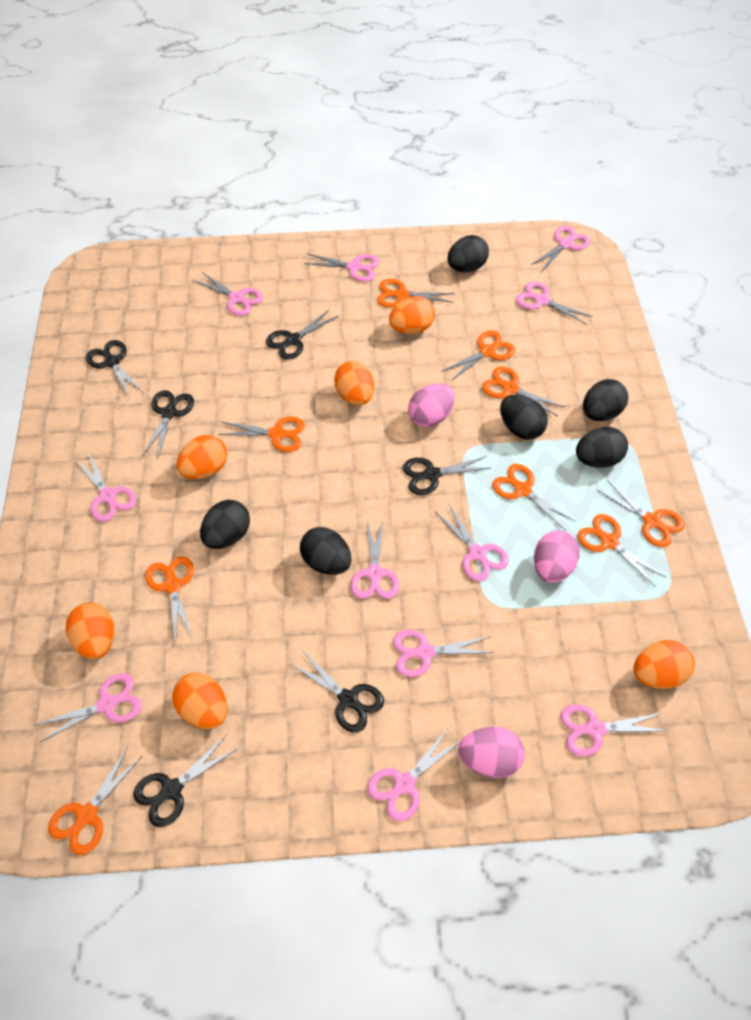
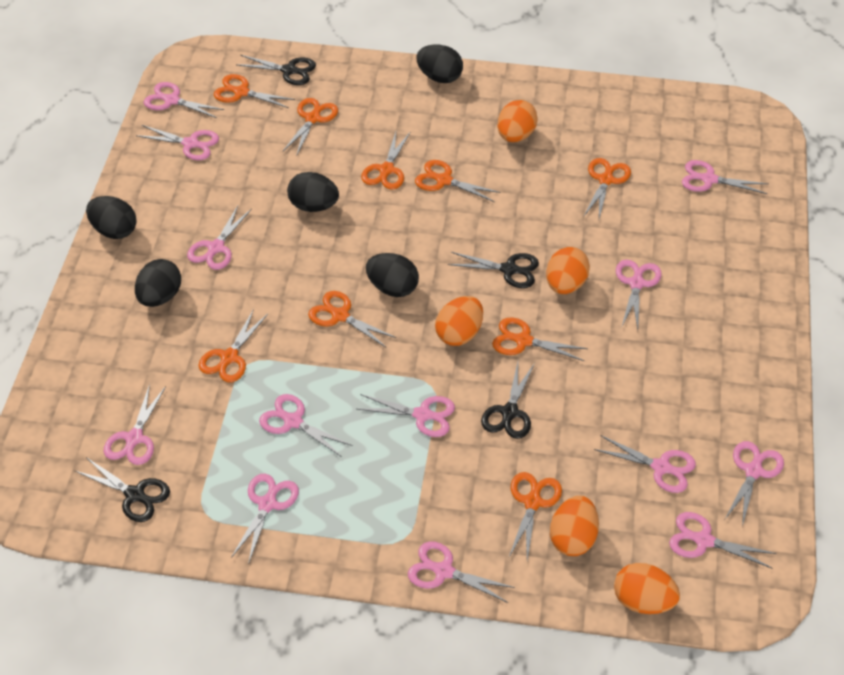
black egg: [200,500,250,549] [300,527,351,575] [447,235,489,272] [500,395,548,440] [576,427,628,468] [583,379,628,421] = 6 -> [86,196,137,239] [135,259,181,307] [287,172,339,212] [366,253,419,297] [416,44,463,83] = 5
black scissors: [86,340,144,398] [133,735,238,827] [142,390,194,457] [266,309,339,360] [291,650,384,733] [403,456,491,495] = 6 -> [75,457,170,522] [236,55,316,85] [448,252,539,288] [481,362,535,439] = 4
orange egg: [66,603,114,659] [172,673,227,729] [177,435,227,479] [334,361,374,406] [389,296,435,334] [634,640,695,689] = 6 -> [435,296,483,346] [498,100,538,142] [546,247,590,294] [550,496,599,556] [614,563,680,614] = 5
pink egg: [408,384,455,427] [458,727,525,778] [534,530,580,583] = 3 -> none = 0
pink scissors: [35,673,142,743] [75,451,136,522] [193,272,263,316] [303,254,379,282] [350,520,399,599] [367,727,462,821] [393,630,494,677] [435,503,509,581] [516,282,593,325] [530,226,590,272] [560,704,668,756] = 11 -> [104,384,166,465] [136,125,219,160] [144,82,224,118] [187,206,252,270] [231,474,299,564] [259,394,353,457] [357,394,455,437] [408,541,515,603] [594,435,696,493] [616,260,662,329] [669,512,777,569] [682,160,768,194] [725,441,784,527] = 13

